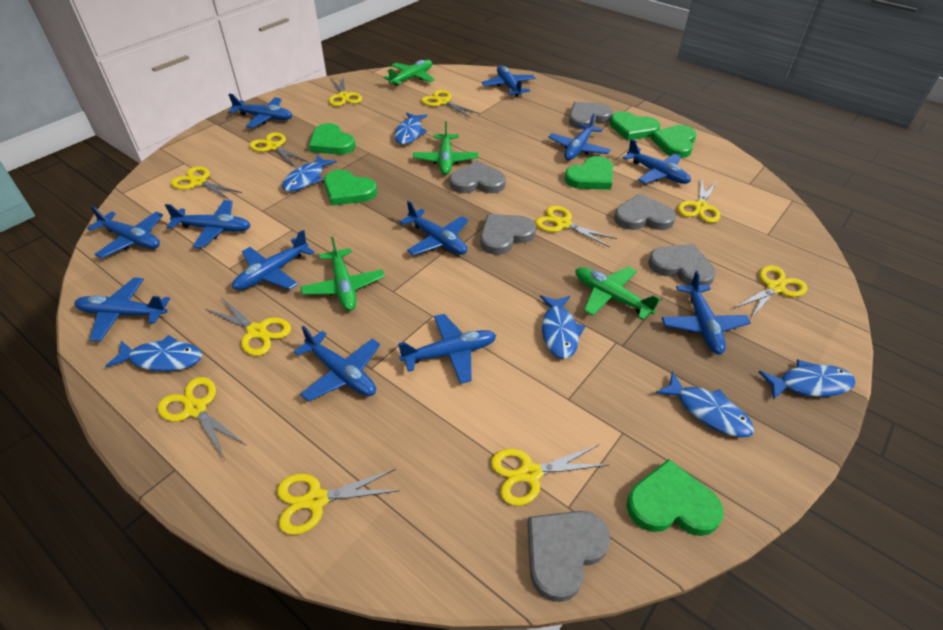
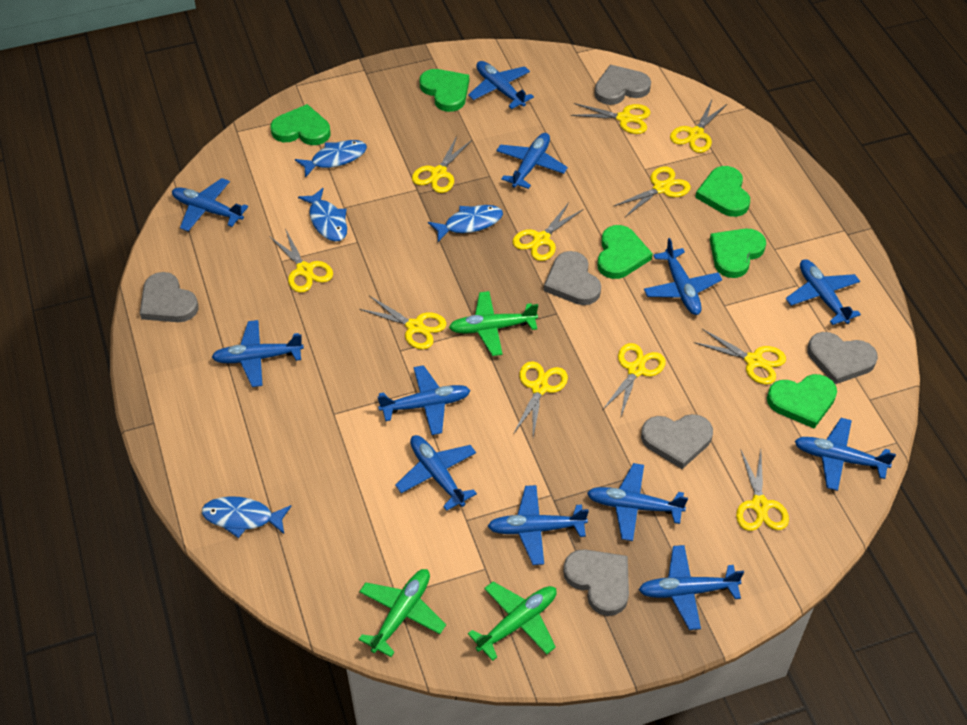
blue fish: [105,335,202,371] [282,155,337,192] [394,113,427,145] [540,296,585,359] [656,371,754,437] [758,359,856,400] = 6 -> [202,496,291,538] [295,140,367,178] [298,188,347,242] [428,205,503,242] = 4
green plane: [300,237,385,311] [384,60,435,86] [413,121,478,175] [575,267,660,320] = 4 -> [358,569,446,657] [449,291,538,356] [468,582,557,661] = 3

